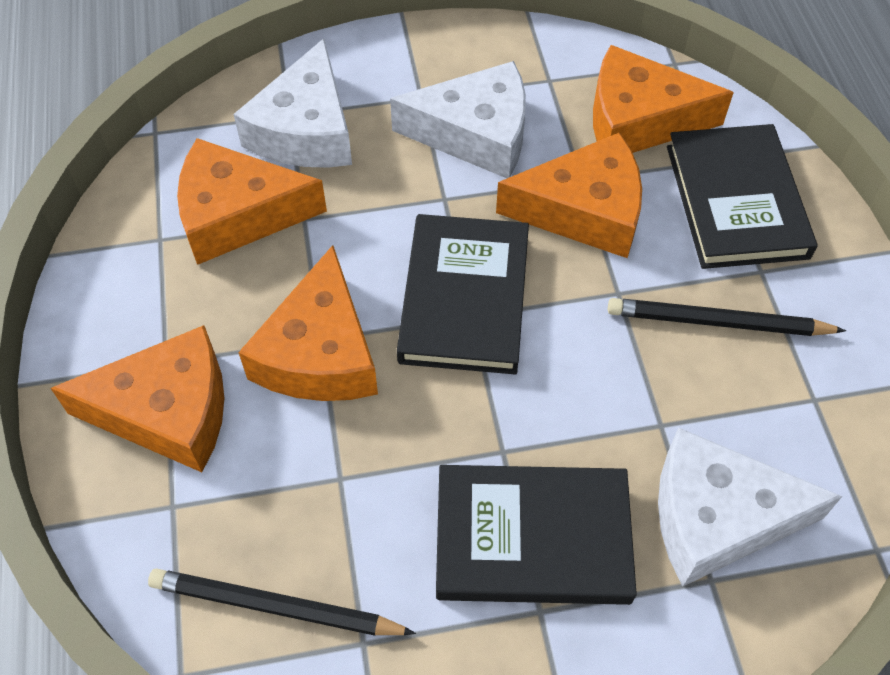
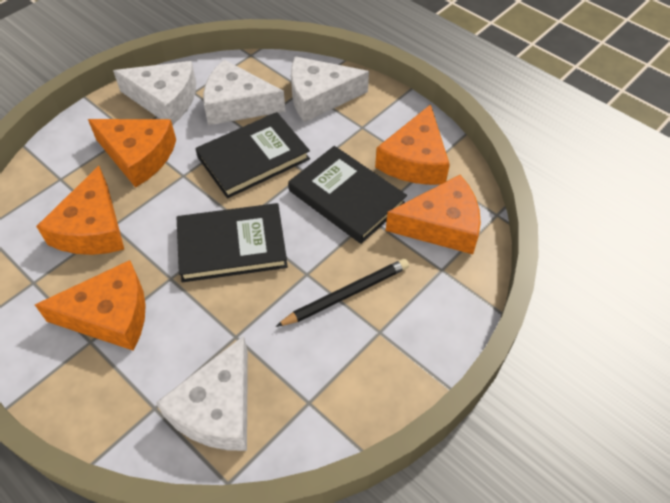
black pencil: [148,568,416,636] [608,298,846,336] = 2 -> [275,259,409,327] = 1
white cheese: [233,38,352,168] [390,61,526,178] [658,427,842,587] = 3 -> [113,61,196,125] [156,336,248,451] [203,60,286,125] [291,56,369,122] = 4

